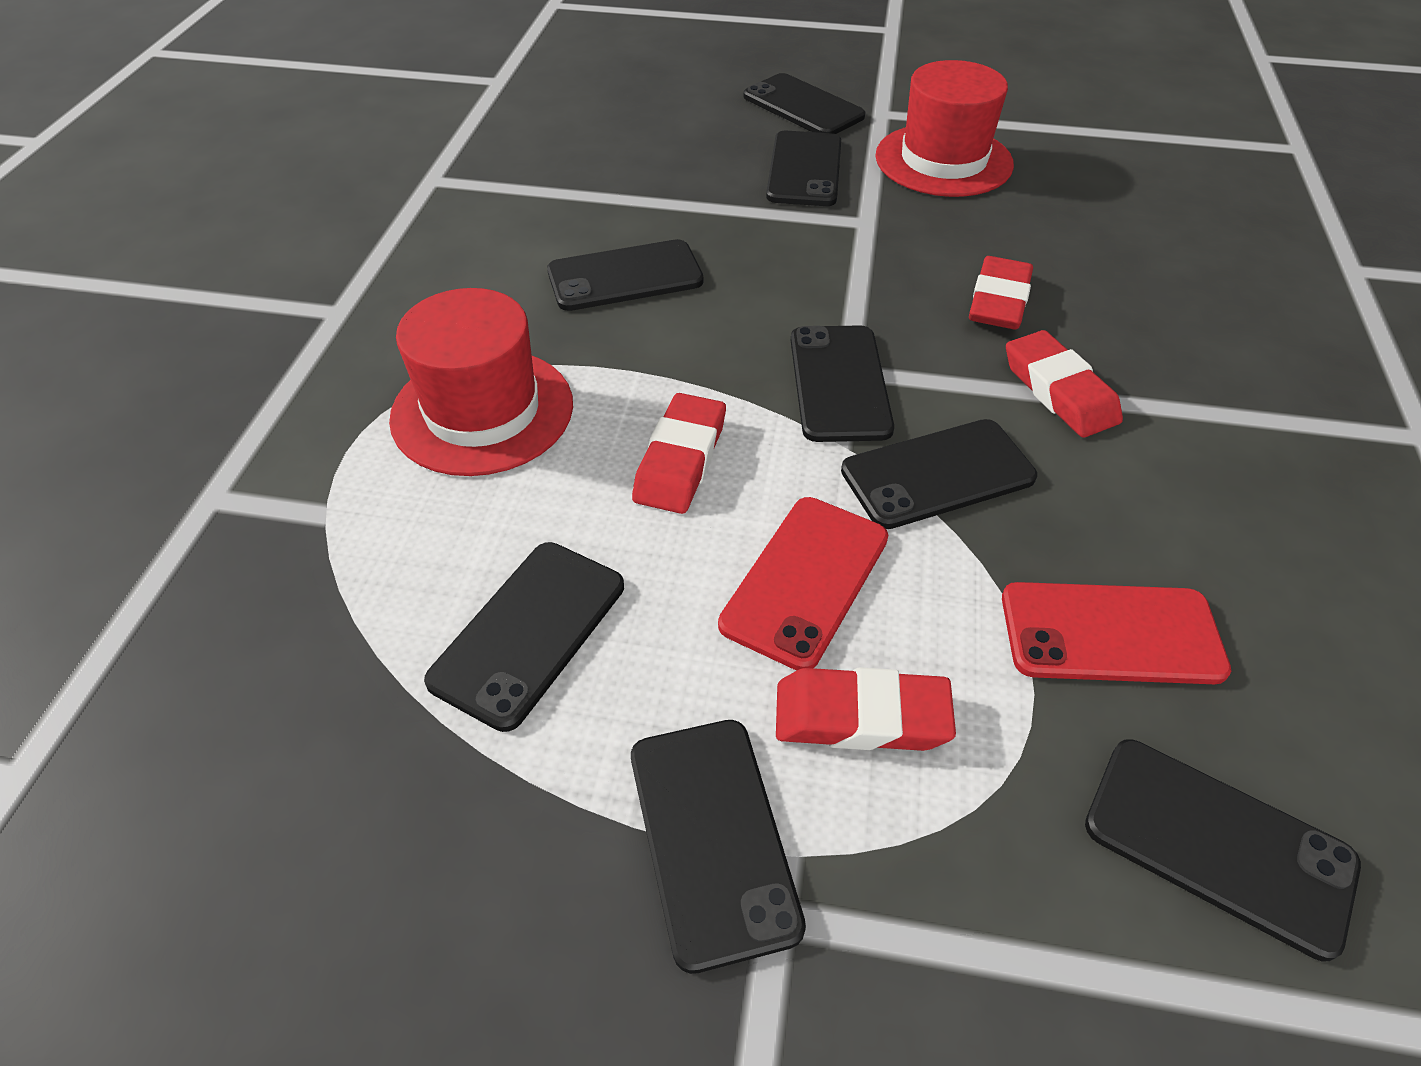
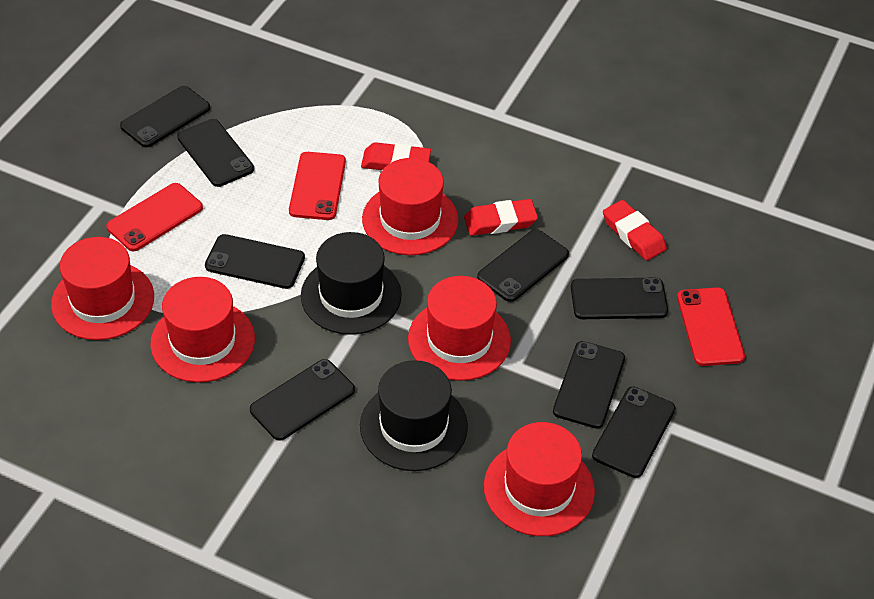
black hat: none = 0 -> [301,232,402,335] [360,360,468,471] = 2
red eraser: [632,393,726,514] [776,667,956,751] [969,256,1033,329] [1006,330,1123,438] = 4 -> [361,142,431,171] [464,199,538,236] [603,200,667,261] = 3
red hat: [389,288,573,476] [875,60,1014,197] = 2 -> [51,237,154,340] [150,277,255,383] [362,158,458,255] [408,276,511,381] [484,422,595,536] = 5
red phone: [718,497,888,670] [1002,582,1231,684] = 2 -> [106,183,203,251] [289,152,346,220] [677,287,745,366] = 3

